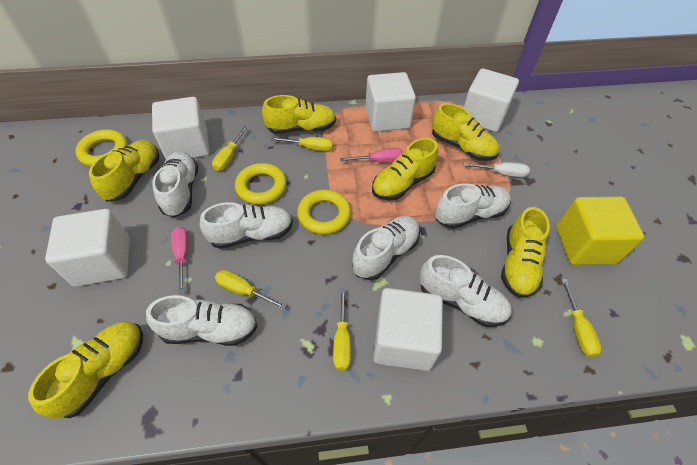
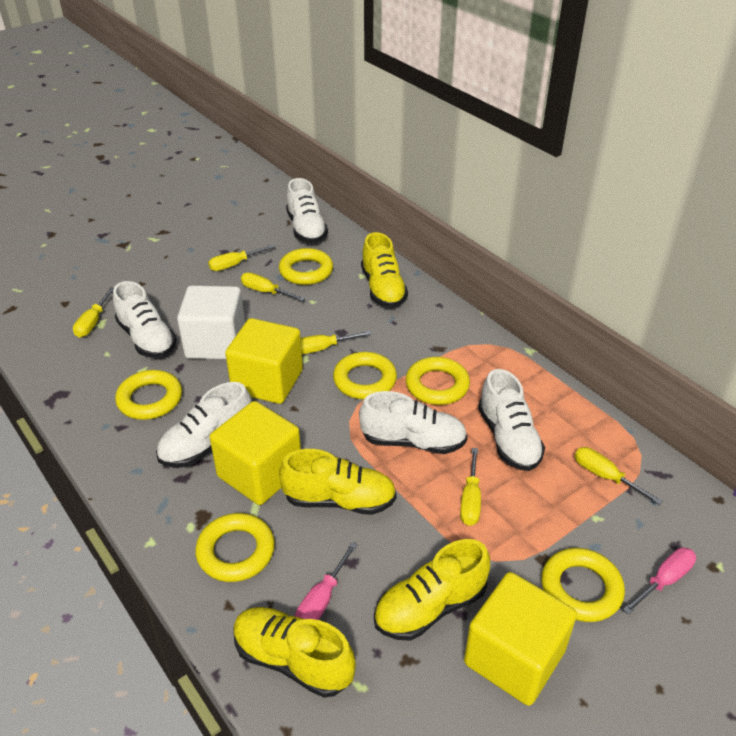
white cube: [45,209,130,287] [152,97,210,159] [365,72,416,132] [373,288,443,371] [463,68,519,132] = 5 -> [177,286,245,359] = 1
white screwdriver: [463,162,530,177] = 1 -> none = 0
white shoe: [146,295,257,346] [152,151,198,218] [200,202,293,249] [352,216,420,280] [419,255,512,327] [435,183,511,229] = 6 -> [113,281,176,358] [156,382,252,468] [286,178,328,243] [359,391,467,454] [478,369,545,471] = 5
yellow cube: [556,197,644,265] = 1 -> [210,401,301,505] [225,318,303,404] [464,572,577,706] = 3
yellow ring: [75,129,128,167] [235,163,287,205] [297,189,351,234] = 3 -> [115,370,182,420] [195,513,275,582] [279,248,333,285] [333,352,397,399] [406,357,470,405] [541,548,625,622] = 6
yellow screwdriver: [212,126,248,171] [215,270,287,309] [271,137,333,151] [333,289,351,371] [561,279,602,357] = 5 -> [73,287,114,337] [208,245,275,271] [241,272,305,301] [301,331,371,354] [460,448,481,526] [575,447,663,505] = 6
yellow shoe: [28,321,143,419] [89,140,159,202] [262,95,336,134] [372,138,438,200] [432,103,499,161] [501,207,550,298] = 6 -> [233,607,356,698] [279,449,397,515] [361,232,408,308] [374,539,490,641] = 4

